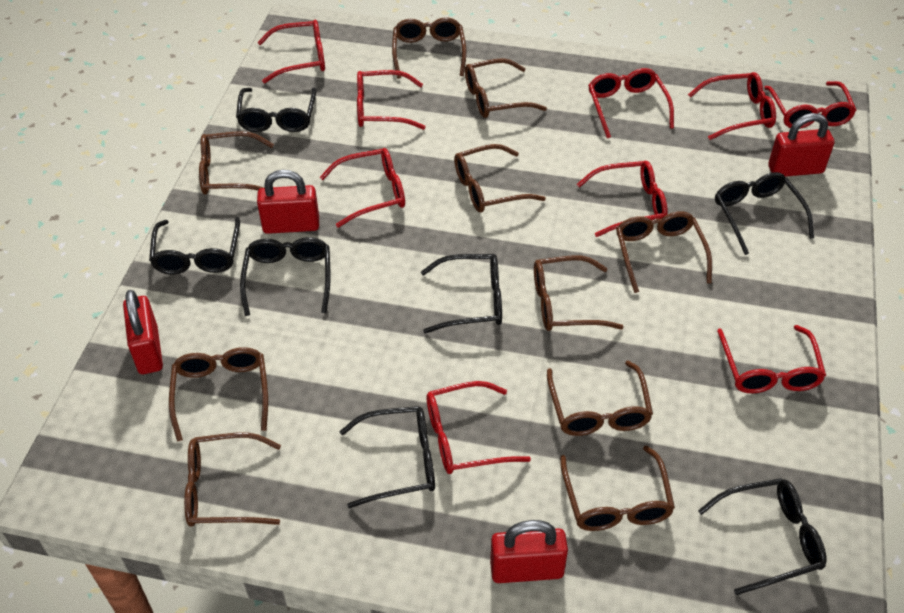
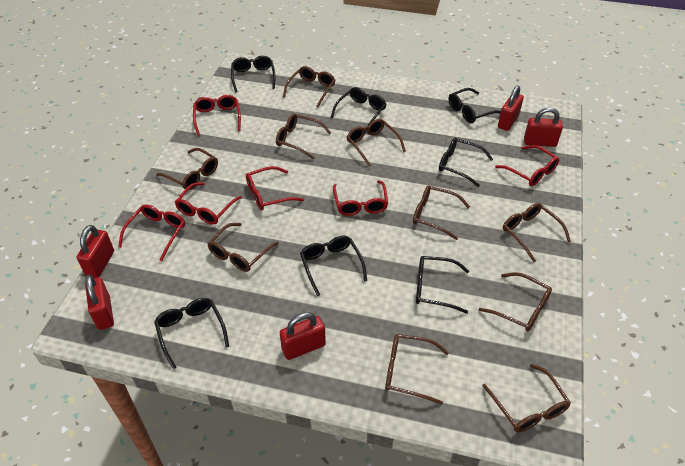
red glasses: [257,20,325,83] [320,148,405,228] [357,70,425,130] [427,381,531,474] [577,161,668,237] [588,68,674,138] [688,72,776,140] [717,325,826,393] [764,81,856,129] = 9 -> [118,204,185,261] [175,182,242,225] [193,95,241,136] [246,166,304,210] [333,180,388,216] [495,145,559,186] = 6
red padlock: [123,290,163,374] [257,170,319,234] [490,520,568,583] [768,113,834,177] = 4 -> [77,225,114,278] [85,274,114,330] [280,312,326,360] [498,85,524,131] [524,107,563,147] = 5

